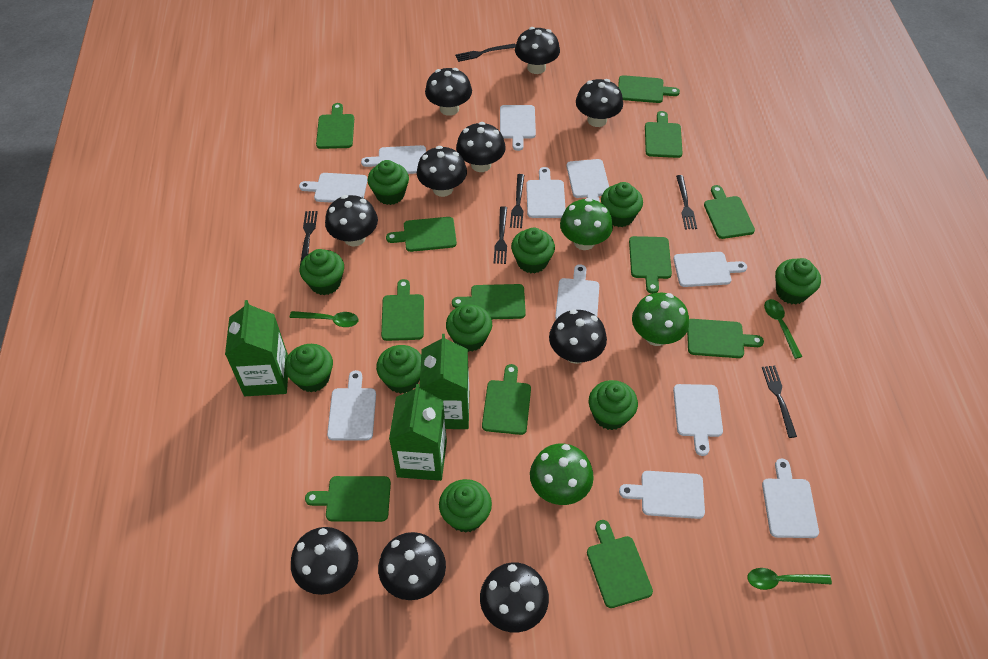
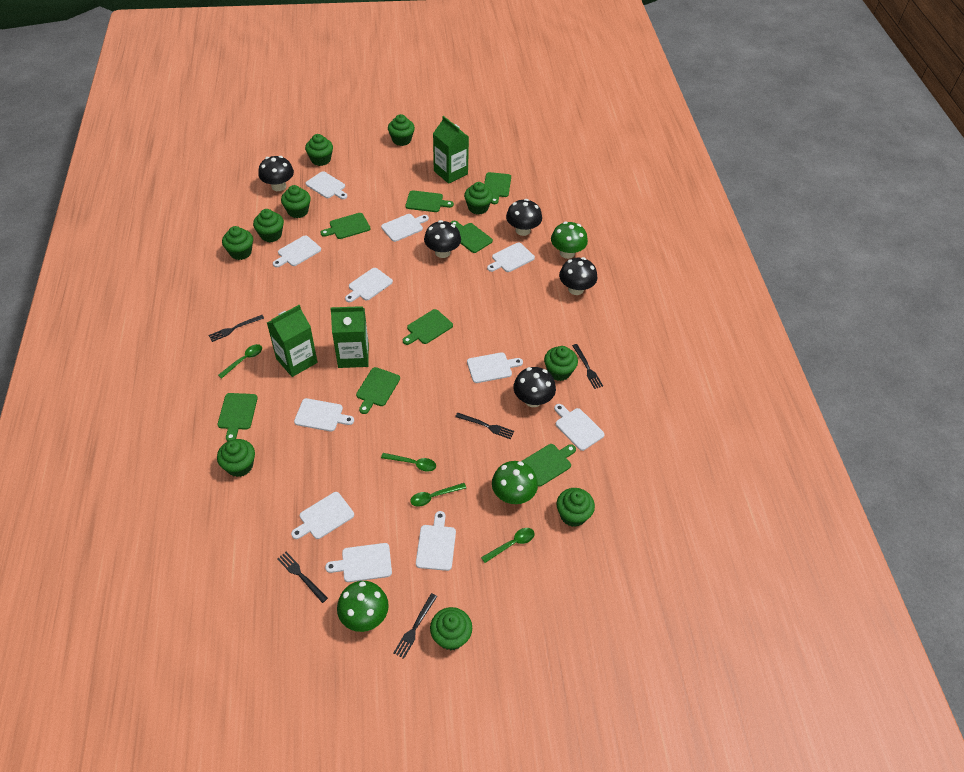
black fork: [300,211,317,264] [455,43,516,62] [494,206,507,264] [510,174,524,228] [676,175,697,229] [762,366,797,438] = 6 -> [208,315,264,342] [277,552,328,603] [393,593,437,659] [455,413,514,439] [572,344,603,389] = 5
black mushroom: [291,527,358,595] [325,195,378,247] [378,532,446,600] [417,146,467,197] [425,68,472,116] [456,122,506,172] [480,562,549,632] [515,27,560,74] [549,309,607,364] [576,79,623,127] = 10 -> [258,156,294,191] [424,220,461,258] [506,199,542,236] [513,367,556,407] [559,257,597,295] = 5
green cutting board: [305,476,391,522] [316,103,354,149] [381,279,424,341] [386,217,457,252] [452,284,526,319] [482,364,531,435] [587,520,653,608] [618,75,680,103] [629,236,672,294] [645,111,682,158] [687,319,764,358] [704,185,755,239] = 12 -> [218,393,258,441] [320,213,370,239] [356,367,400,414] [403,309,453,345] [406,190,454,212] [450,221,493,253] [484,172,511,204] [521,444,576,487] = 8
green spoon: [290,311,358,327] [747,568,832,590] [764,299,802,359] = 3 -> [218,344,262,379] [381,453,436,472] [410,483,466,507] [481,528,534,563] = 4

